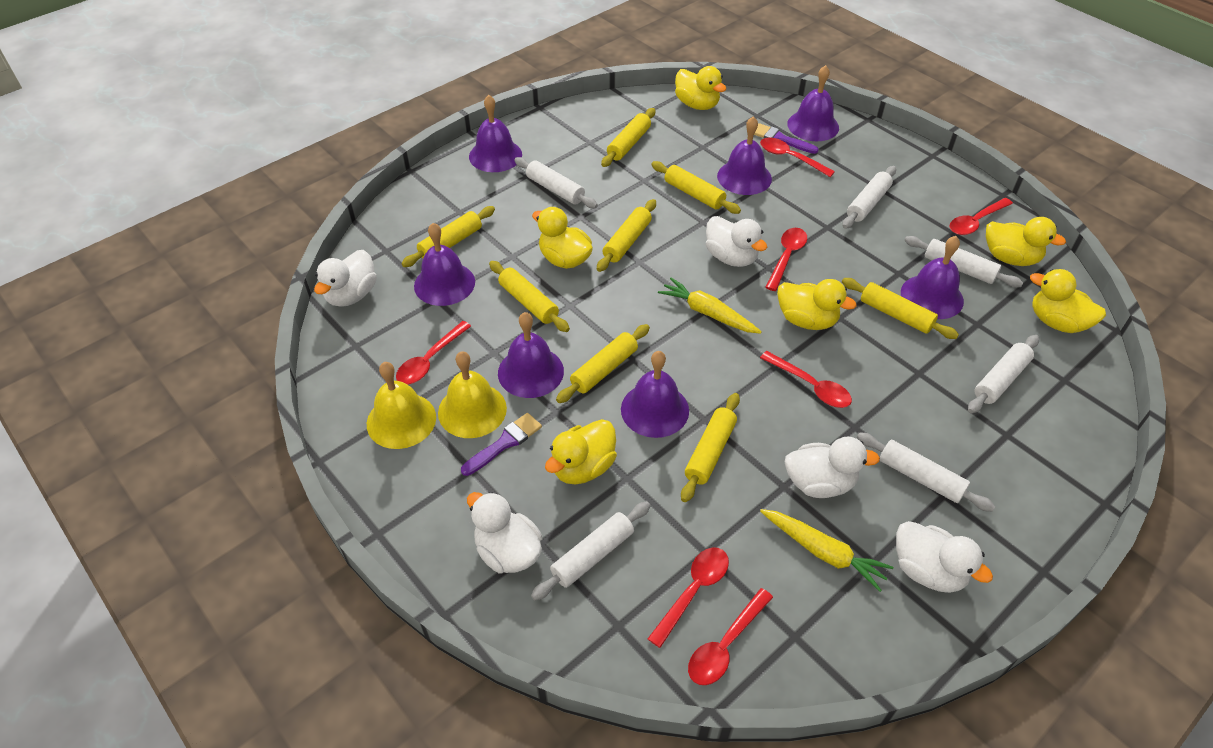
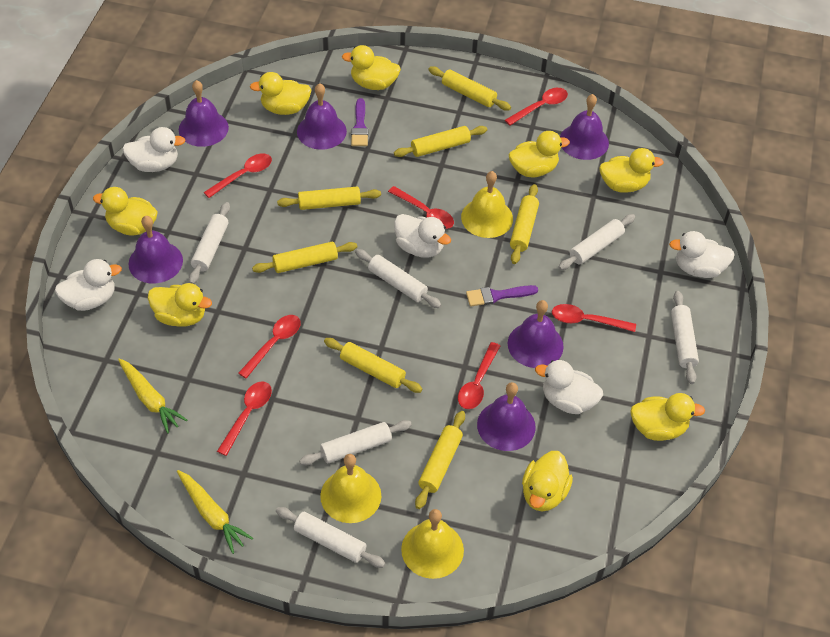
purple bell: [414,223,475,306] [469,95,522,172] [498,312,564,398] [621,351,689,438] [717,116,772,195] [787,65,839,141] [901,236,964,319] = 7 -> [128,216,183,283] [179,80,229,147] [297,83,347,150] [477,382,536,451] [508,300,564,368] [560,94,609,160] = 6
yellow bell: [367,362,436,449] [438,351,507,438] = 2 -> [320,454,381,523] [401,509,464,579] [461,171,513,238] = 3
yellow duck: [532,207,593,269] [545,419,617,485] [675,66,726,110] [777,279,856,330] [986,217,1066,266] [1030,269,1106,333] = 6 -> [93,187,158,236] [148,283,212,327] [250,72,311,115] [342,45,401,90] [509,131,570,177] [522,451,573,512] [599,148,664,193] [630,393,705,441] = 8
yellow rolling pin: [401,206,495,267] [489,261,570,332] [556,324,650,403] [597,199,656,272] [601,108,655,167] [651,161,741,214] [681,393,740,502] [842,278,959,339] = 8 -> [252,242,357,273] [277,187,381,210] [324,338,423,393] [394,126,487,157] [415,411,465,509] [429,66,511,111] [510,184,539,264] = 7

